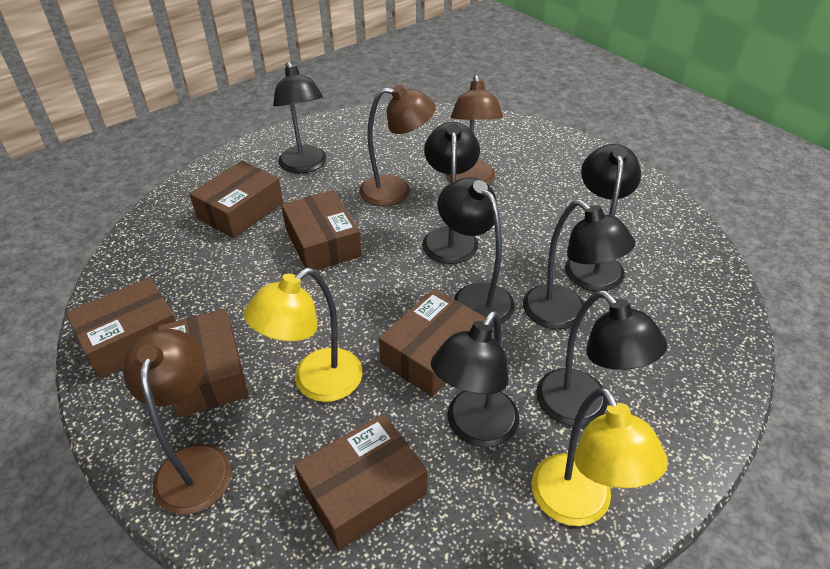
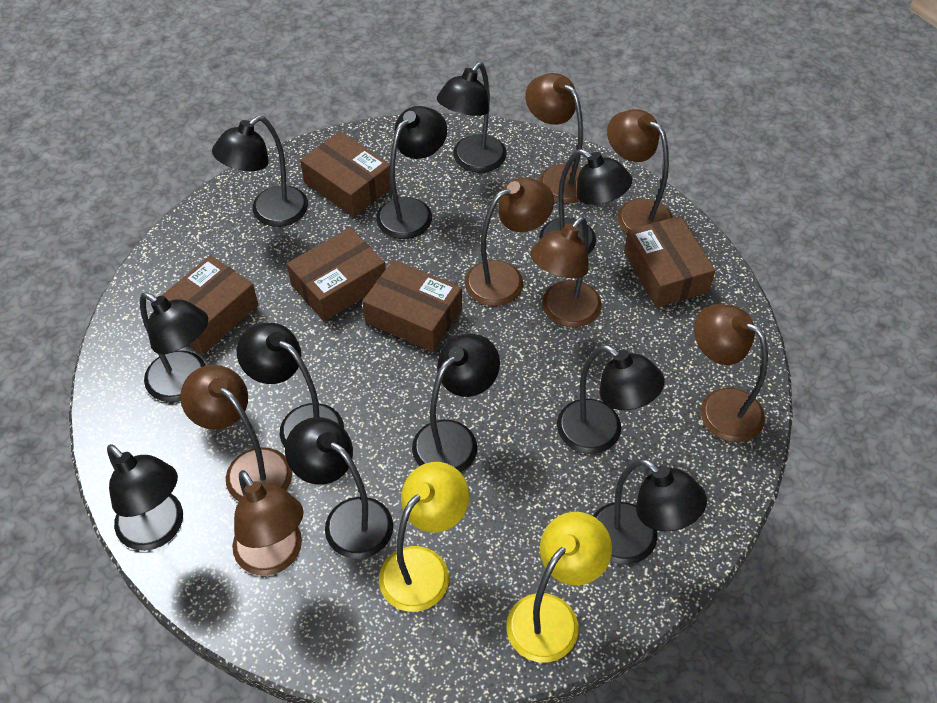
black lamp: [273,61,326,173] [422,122,480,264] [431,311,519,448] [438,177,515,327] [523,200,635,329] [536,291,667,426] [565,144,641,291] = 7 -> [107,444,183,551] [140,292,208,402] [212,116,308,227] [237,323,344,447] [285,417,393,559] [376,106,447,239] [412,334,500,472] [437,62,507,173] [539,149,633,254] [557,345,665,454] [593,459,707,564] = 11
brown box: [66,277,176,379] [157,309,249,418] [190,161,283,238] [281,190,362,270] [294,414,427,550] [379,289,486,397] = 6 -> [161,255,258,354] [287,227,386,321] [300,131,391,217] [362,260,462,352] [624,216,716,308] = 5
brown lamp: [123,329,232,515] [359,85,436,206] [446,74,503,185] = 3 -> [180,365,292,501] [232,470,304,576] [465,177,554,306] [525,73,583,204] [530,217,602,327] [607,109,673,234] [694,304,768,442] = 7

